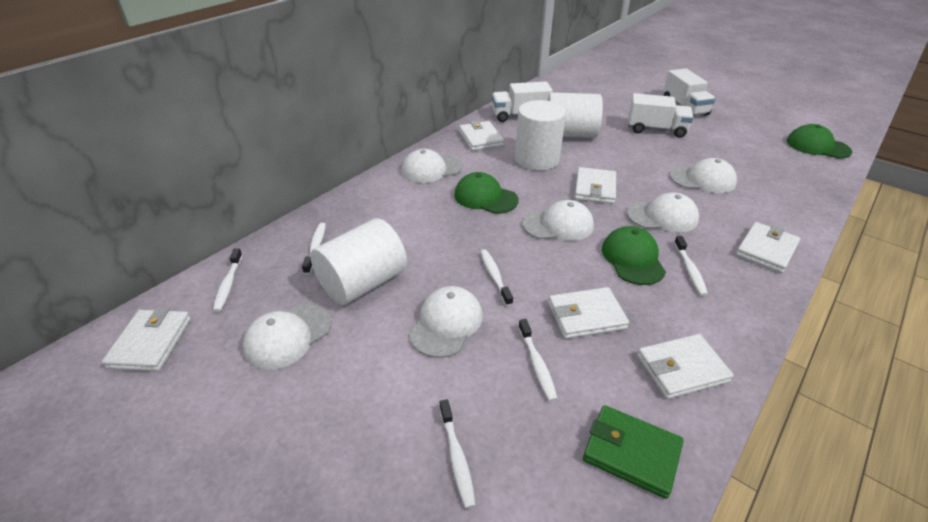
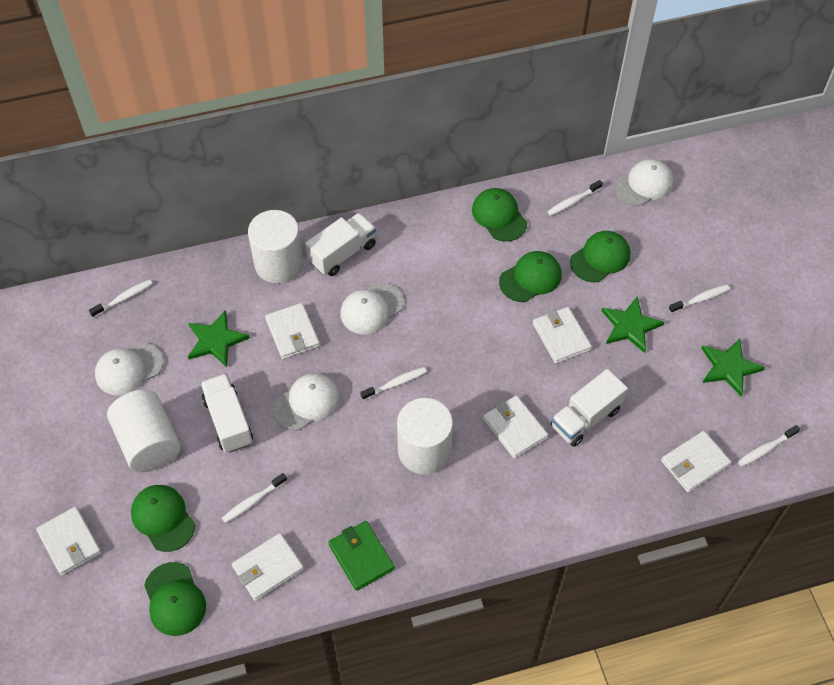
green cap: [454,172,519,214] [602,226,666,285] [787,124,852,159] = 3 -> [131,485,195,552] [144,562,206,636] [472,188,527,242] [499,251,562,302] [570,231,630,282] = 5
green star: none = 0 -> [188,310,250,367] [601,297,664,353] [701,338,765,397] = 3
white cap: [243,304,331,370] [402,149,462,183] [409,286,483,358] [523,200,594,241] [627,192,699,233] [670,158,737,193] = 6 -> [95,343,163,395] [272,373,340,430] [340,282,403,334] [614,159,673,206] = 4

